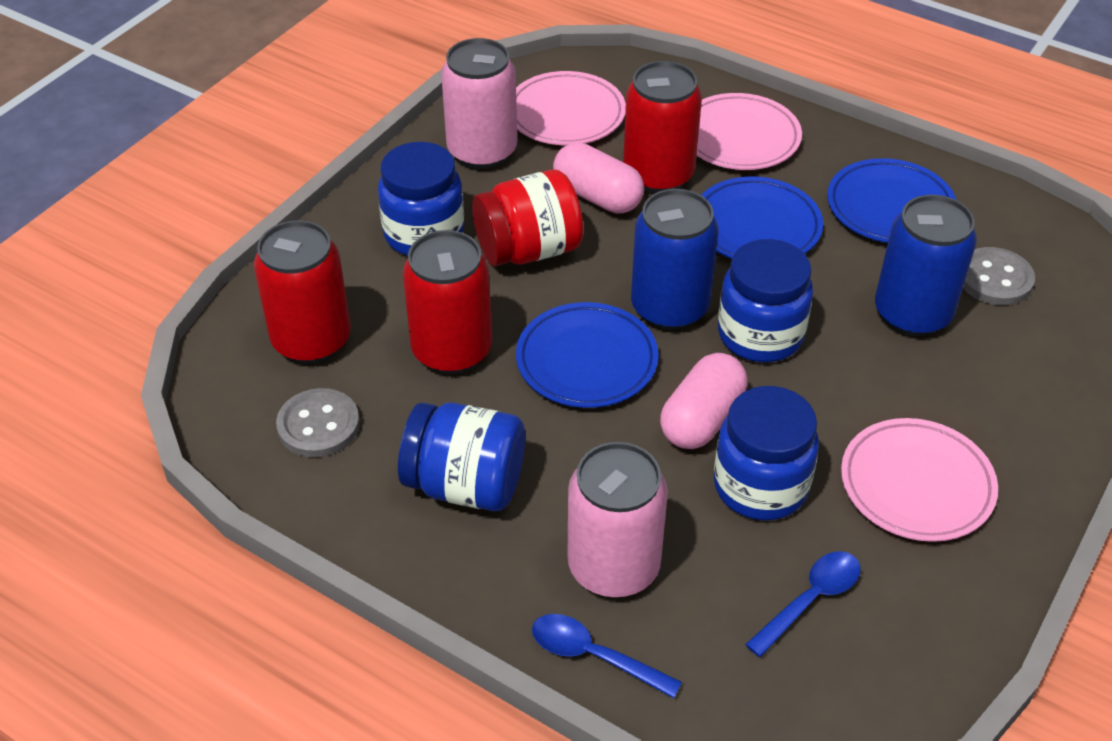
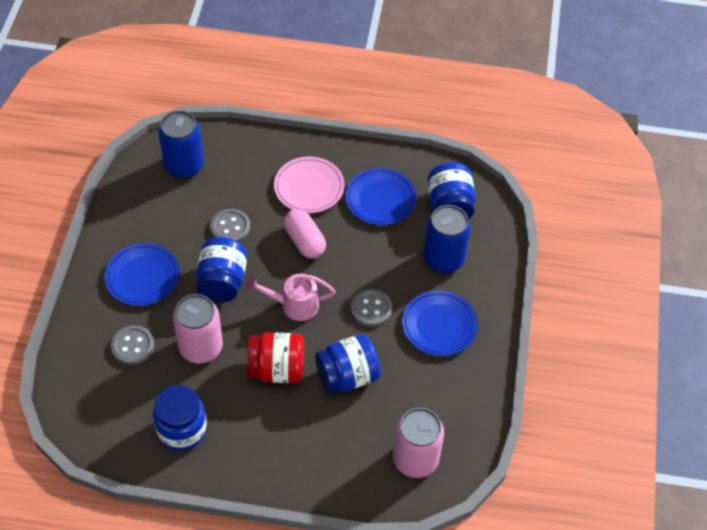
blue spoon: [532,614,682,698] [745,551,861,657] = 2 -> none = 0
grey button: [276,388,360,457] [963,247,1035,305] = 2 -> [111,325,154,365] [210,209,250,242] [351,289,392,327] = 3
pink capsule: [553,142,644,214] [660,353,747,449] = 2 -> [284,209,326,259] = 1
pink plate: [516,71,626,145] [697,93,802,170] [841,418,998,542] = 3 -> [274,157,345,213] = 1
pink watering can: none = 0 -> [246,274,336,321] = 1
red can: [254,220,351,364] [403,230,492,374] [623,61,702,193] = 3 -> none = 0

